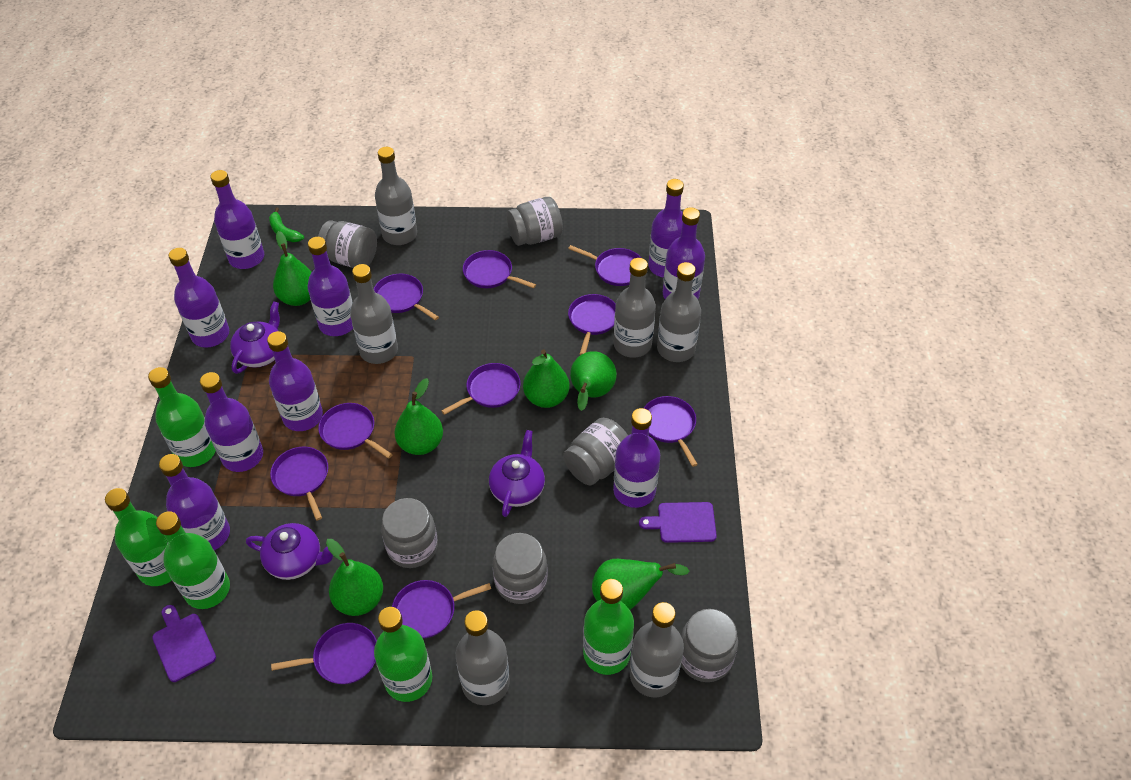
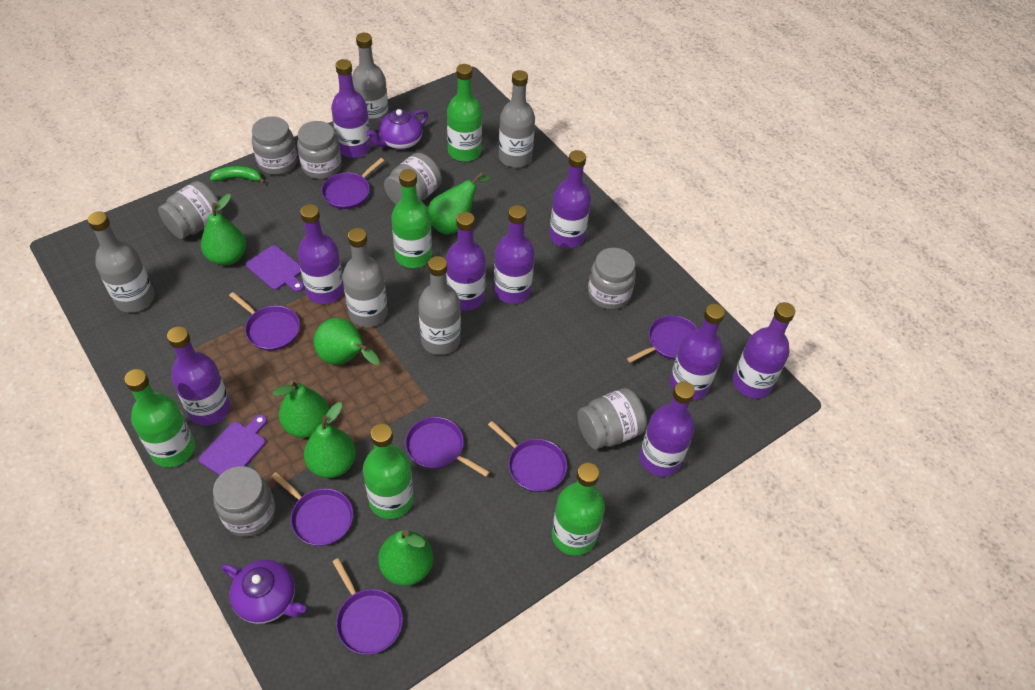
grey bottle: [350,264,398,364] [375,147,417,245] [456,610,510,705] [614,258,656,358] [630,602,684,698] [657,262,701,362] = 6 -> [88,211,155,313] [342,228,388,327] [352,33,389,130] [418,256,461,355] [499,70,535,168] = 5
grey jar: [318,220,377,268] [381,498,438,568] [493,533,548,604] [507,197,563,246] [563,418,628,485] [681,609,738,682] = 6 -> [158,181,223,239] [213,466,276,537] [252,116,297,175] [297,121,342,179] [384,153,442,204] [577,388,647,449] [588,248,636,310] = 7
purple pan: [270,447,328,521] [271,623,377,684] [318,403,393,459] [374,274,439,320] [392,580,491,638] [442,363,521,415] [463,250,536,288] [568,245,641,286] [568,294,616,355] [644,396,698,467] = 10 -> [229,292,300,351] [271,472,353,546] [321,158,384,209] [332,558,403,655] [405,417,490,477] [488,421,567,492] [627,315,698,363] = 7
purple teapot: [230,301,280,374] [246,523,333,580] [489,430,545,517] = 3 -> [222,560,306,624] [367,109,428,150] = 2

